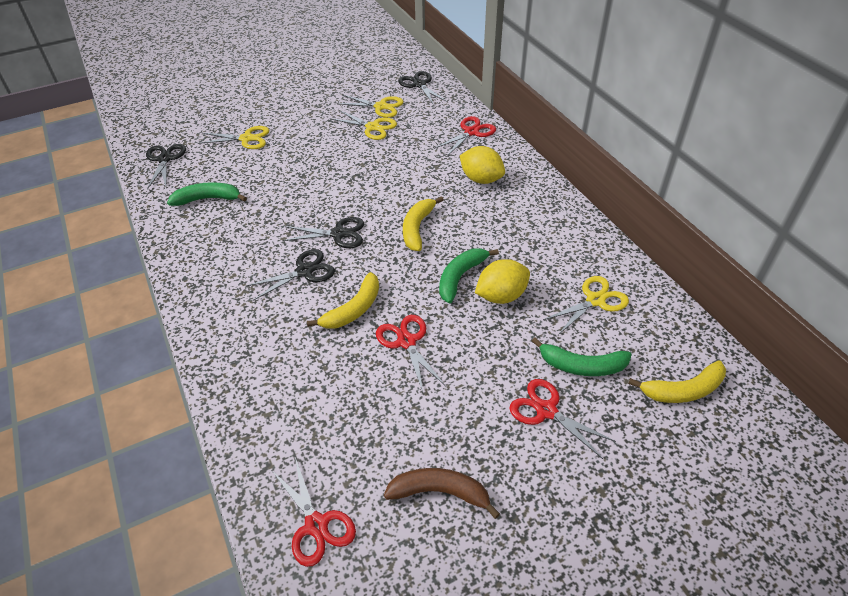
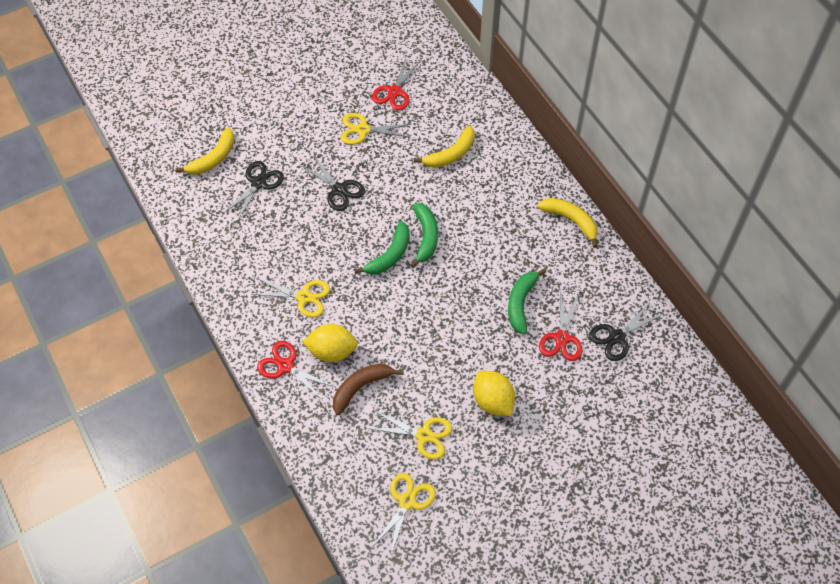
black scissors: [146,144,186,189] [246,249,335,301] [282,217,364,248] [398,71,448,105] = 4 -> [222,161,284,221] [300,155,365,211] [589,302,663,361] = 3
red scissors: [271,457,356,567] [376,315,445,392] [434,116,496,156] [509,379,616,459] = 4 -> [257,341,335,401] [372,58,421,111] [539,292,583,361] = 3

